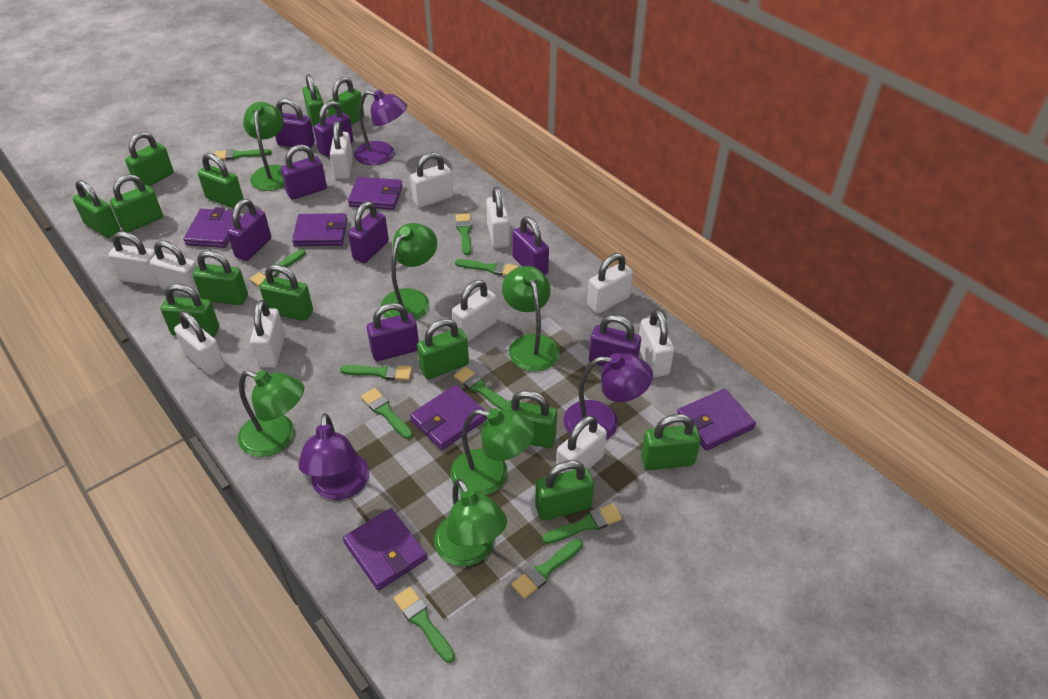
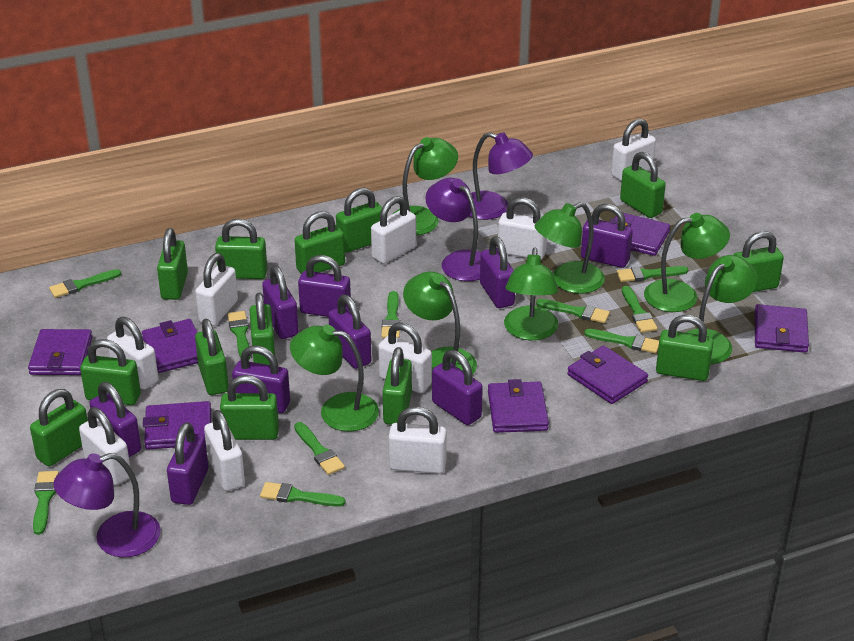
green lamp: [238,370,304,457] [243,102,285,191] [381,223,437,320] [434,479,507,567] [450,408,535,496] [502,266,560,372] = 6 -> [290,325,379,432] [393,137,458,235] [403,271,477,375] [504,248,558,340] [534,202,605,294] [644,213,730,312] [685,255,758,364] = 7
purple padlock: [227,199,271,261] [275,99,315,148] [281,144,327,200] [314,101,353,157] [348,201,389,263] [367,303,419,361] [512,216,549,275] [589,315,641,366] = 8 -> [90,382,141,457] [167,422,208,505] [232,346,290,413] [262,266,299,339] [298,255,351,317] [328,295,371,369] [432,350,483,425] [480,236,515,308] [581,204,633,268] = 9
purple wallet: [183,207,241,248] [292,213,347,246] [343,508,427,590] [348,177,403,210] [410,385,487,450] [677,389,756,451] = 6 -> [28,329,92,375] [142,319,198,373] [143,401,211,450] [488,379,549,433] [567,345,648,404] [609,212,670,256] [755,304,809,353] = 7
white padlock: [108,232,158,286] [150,240,199,296] [174,311,225,375] [250,300,285,368] [330,121,353,179] [410,152,453,208] [452,280,497,342] [486,187,510,248] [556,415,607,474] [587,253,633,314] [639,309,674,377] = 11 -> [79,407,131,486] [107,317,159,390] [195,253,238,326] [204,410,245,491] [371,196,416,264] [378,322,432,393] [388,406,447,474] [498,197,547,260] [611,119,656,181] = 9

